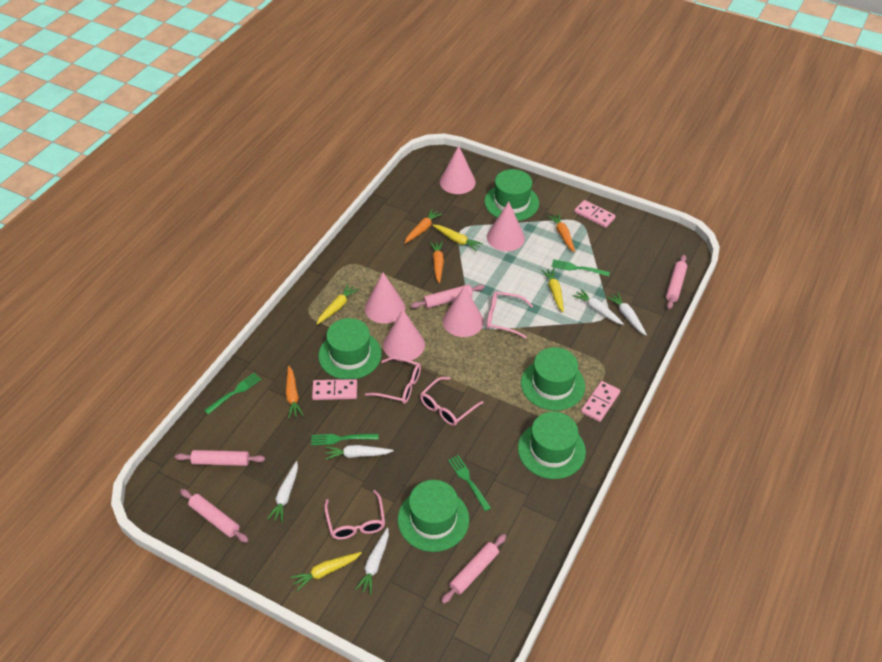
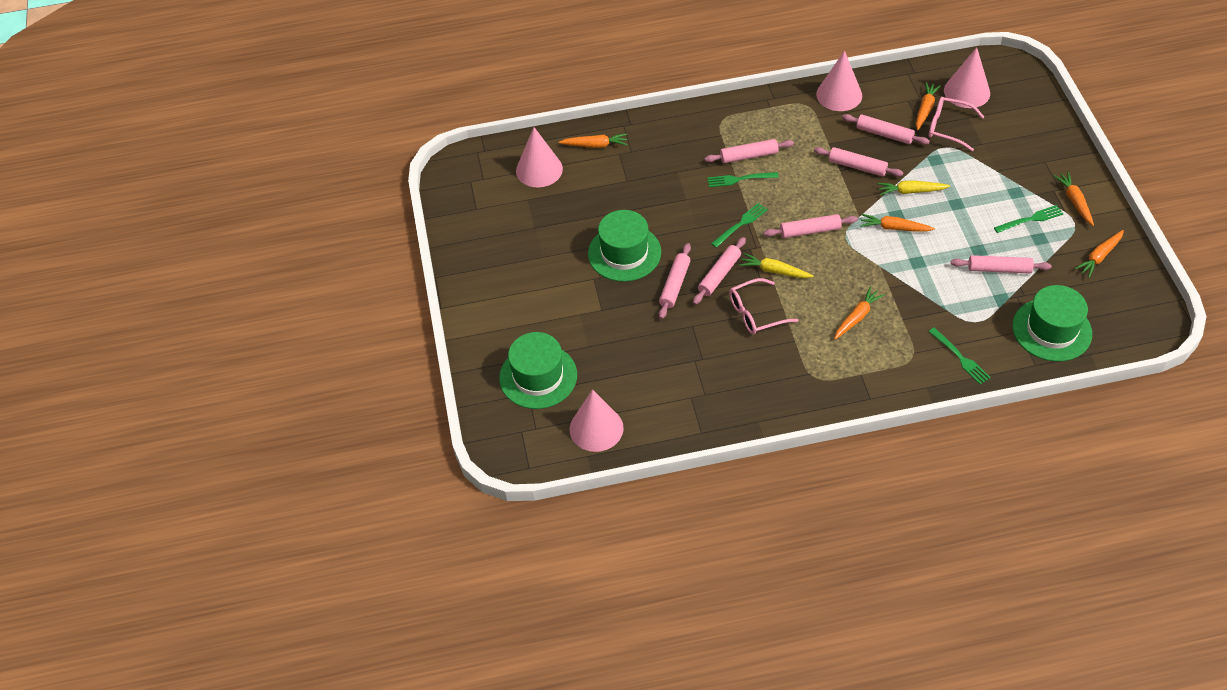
green hat: [319,318,382,379] [398,480,469,552] [485,169,539,221] [518,412,586,479] [521,347,585,411] = 5 -> [499,332,577,409] [588,210,661,282] [1012,285,1092,362] = 3
orange carrot: [286,366,304,418] [405,209,442,243] [430,241,444,283] [548,213,575,252] = 4 -> [559,134,628,148] [834,287,885,340] [860,214,935,232] [916,82,941,130] [1053,172,1094,226] [1074,230,1124,278] = 6
pink cone: [365,272,405,324] [383,310,425,361] [440,146,476,194] [443,285,484,337] [487,201,525,251] = 5 -> [516,127,563,187] [570,389,624,452] [816,51,862,111] [944,47,990,108] = 4
pink domino: [312,379,357,400] [574,200,616,228] [581,381,620,422] = 3 -> none = 0
pink glasses: [324,490,385,539] [365,357,421,404] [420,377,484,426] [487,291,533,338] = 4 -> [729,278,798,335] [929,97,984,151] = 2
pink rolling pin: [175,450,265,466] [180,489,249,543] [411,284,485,308] [441,534,506,604] [666,255,687,309] = 5 -> [659,243,691,319] [693,237,746,305] [704,139,794,163] [764,214,858,238] [814,147,903,177] [842,114,930,145] [951,255,1052,274] = 7
white carrot: [267,461,298,523] [325,445,393,460] [355,527,389,595] [572,289,624,325] [607,292,647,336] = 5 -> none = 0
yellow carrot: [290,552,362,591] [317,284,359,325] [432,225,483,251] [541,268,564,313] = 4 -> [739,253,814,278] [877,180,950,195] = 2

